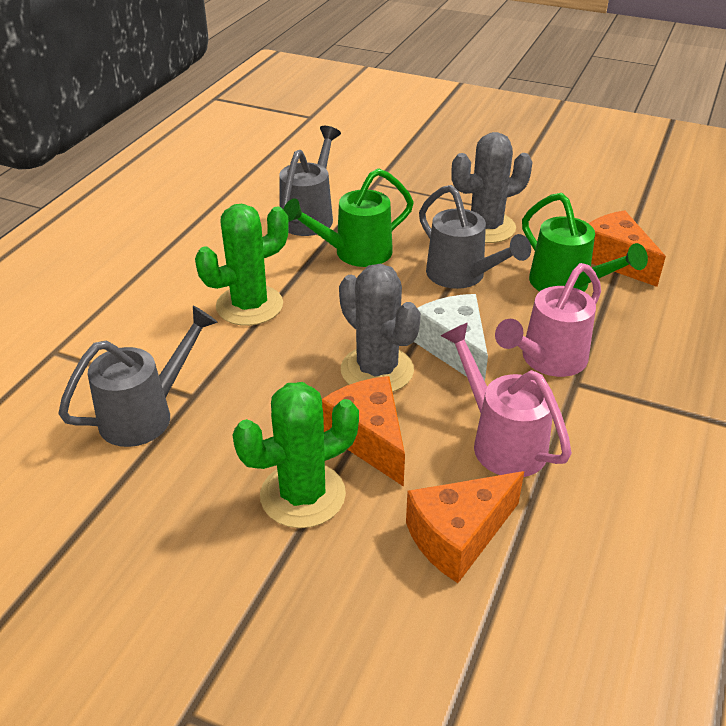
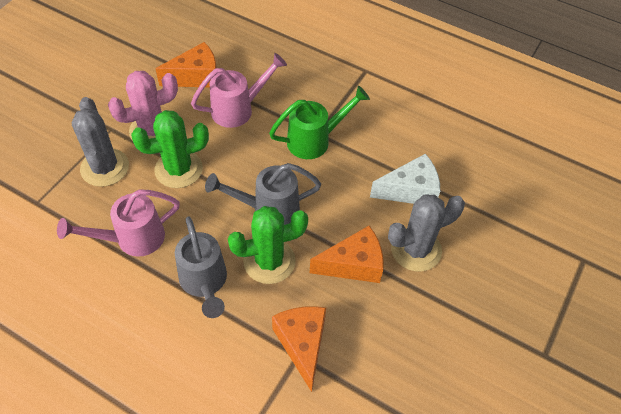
green watering can: [283,168,414,267] [522,193,648,291] = 2 -> [269,86,370,159] = 1
grey watering can: [58,306,218,447] [279,126,341,236] [419,185,531,289] = 3 -> [175,216,227,318] [205,163,321,225] = 2
pink cactus: none = 0 -> [108,71,178,141] = 1

